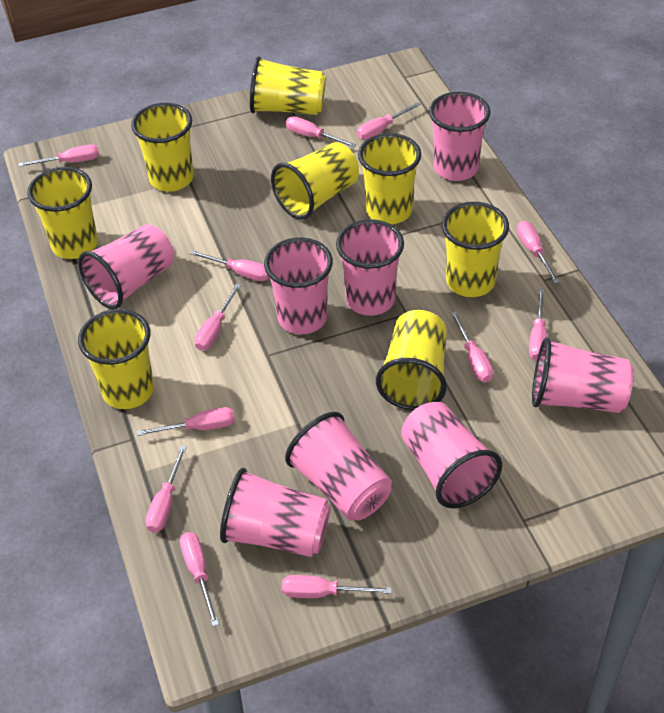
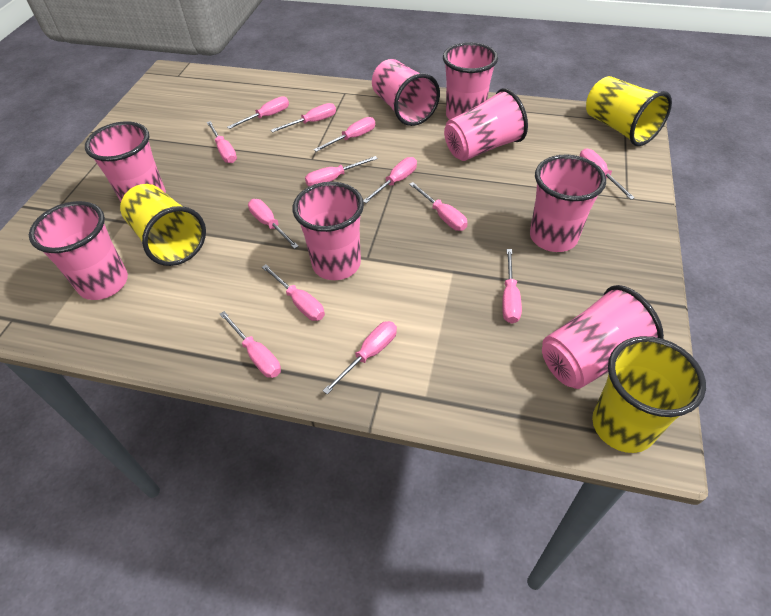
pink screwdriver: [19,144,99,167] [137,407,235,436] [145,445,187,532] [180,532,219,626] [189,250,269,281] [195,283,241,351] [282,575,392,598] [286,116,356,147] [357,102,421,140] [451,311,494,382] [517,221,559,283] [529,289,547,361] = 12 -> [207,121,237,163] [220,311,281,378] [227,96,289,129] [248,199,299,249] [262,264,325,321] [271,103,336,133] [305,156,378,186] [314,117,375,152] [323,321,397,394] [363,157,417,203] [409,182,468,231] [502,249,522,324] [580,148,635,200] = 13
yellow cup: [27,167,98,259] [78,309,154,409] [131,103,194,192] [250,56,326,115] [271,142,359,220] [358,133,421,224] [376,310,447,410] [442,202,509,297] = 8 -> [120,184,206,266] [586,76,672,146] [592,336,706,453] = 3

